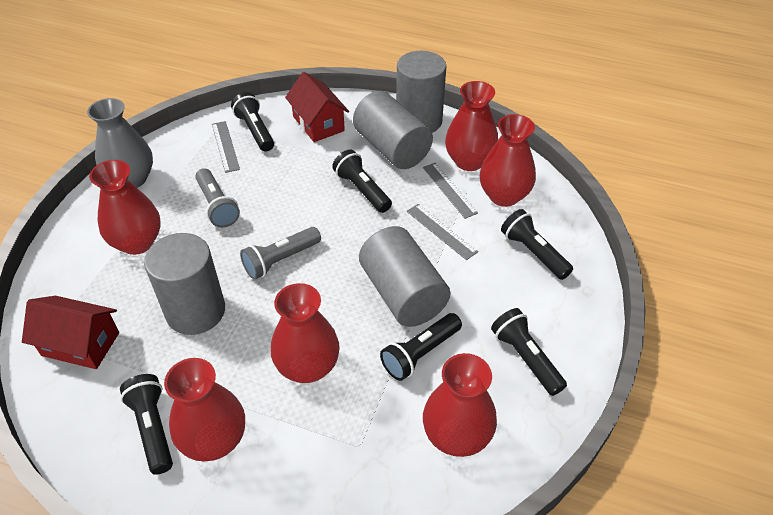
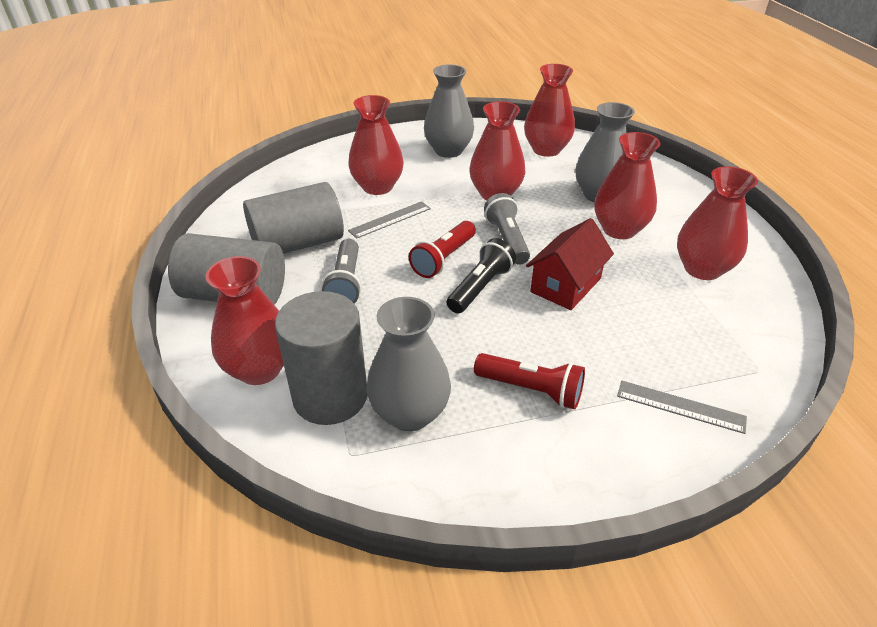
black flashlight: [120,374,173,475] [231,92,274,151] [332,150,392,213] [380,313,462,381] [491,308,567,396] [501,209,573,280] = 6 -> [447,238,516,313] = 1
grey cylinder: [144,233,225,335] [353,91,433,169] [359,226,450,327] [396,51,446,133] = 4 -> [168,233,285,305] [243,182,344,254] [275,291,367,425] = 3
grey ruler: [212,121,240,173] [407,204,478,260] [423,163,478,219] = 3 -> [348,201,431,239] [617,381,747,434] = 2
grey vase: [87,98,153,188] = 1 -> [367,297,451,431] [424,64,474,158] [575,102,635,202] = 3
red flashlight: none = 0 -> [409,221,476,278] [474,353,585,409] = 2
red house: [22,296,119,369] [285,72,349,142] = 2 -> [526,218,614,310] = 1

